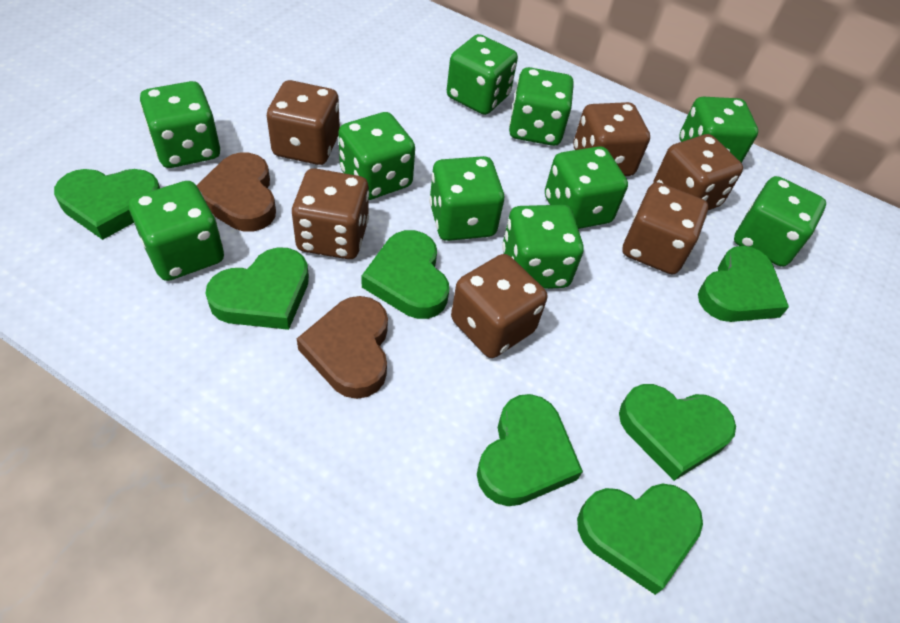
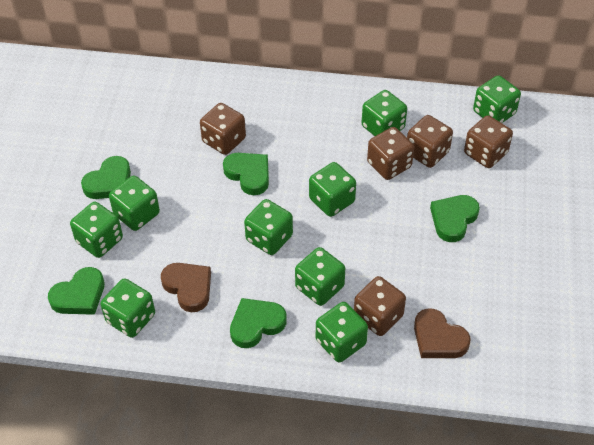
brown dice: [267,80,340,165] [292,168,369,259] [451,254,547,358] [574,102,650,176] [622,182,708,274] [653,134,743,210] = 6 -> [200,103,246,155] [354,276,406,336] [367,127,414,180] [407,115,453,168] [464,115,513,168] = 5
green dice: [129,181,224,281] [140,81,220,168] [338,112,415,200] [429,156,504,241] [447,34,518,115] [502,205,584,289] [509,67,574,146] [545,146,628,229] [679,97,758,163] [734,176,826,267] = 10 -> [70,202,123,258] [100,278,155,338] [109,176,160,231] [244,199,293,255] [295,247,345,306] [309,162,356,217] [316,302,368,363] [362,90,407,136] [473,75,521,123] = 9
green heart: [54,169,160,240] [205,247,309,330] [362,230,449,319] [477,394,583,506] [577,484,703,595] [619,384,736,481] [698,246,789,322] = 7 -> [48,267,105,315] [81,156,131,199] [223,153,269,195] [230,298,287,348] [430,195,480,242] = 5

